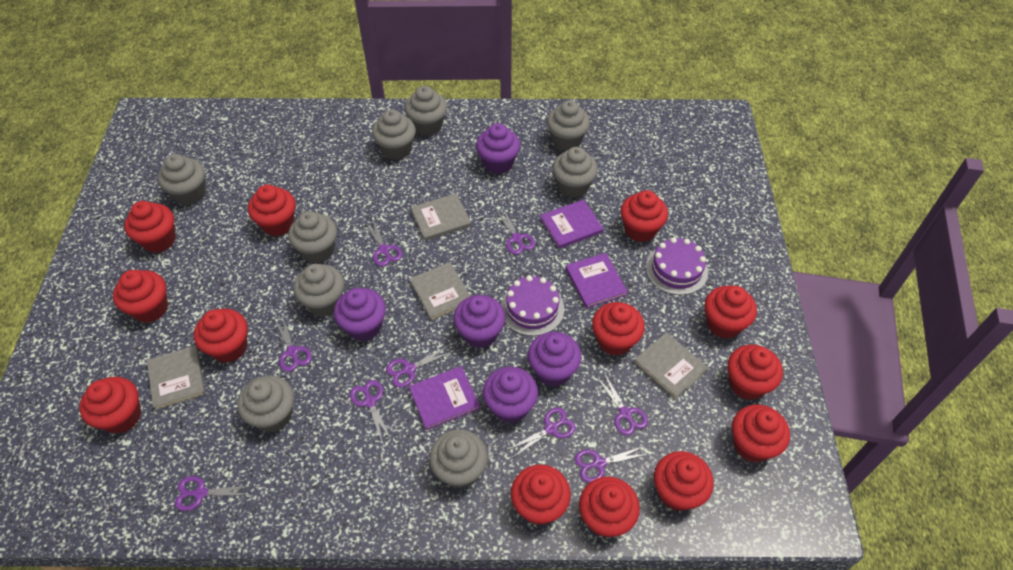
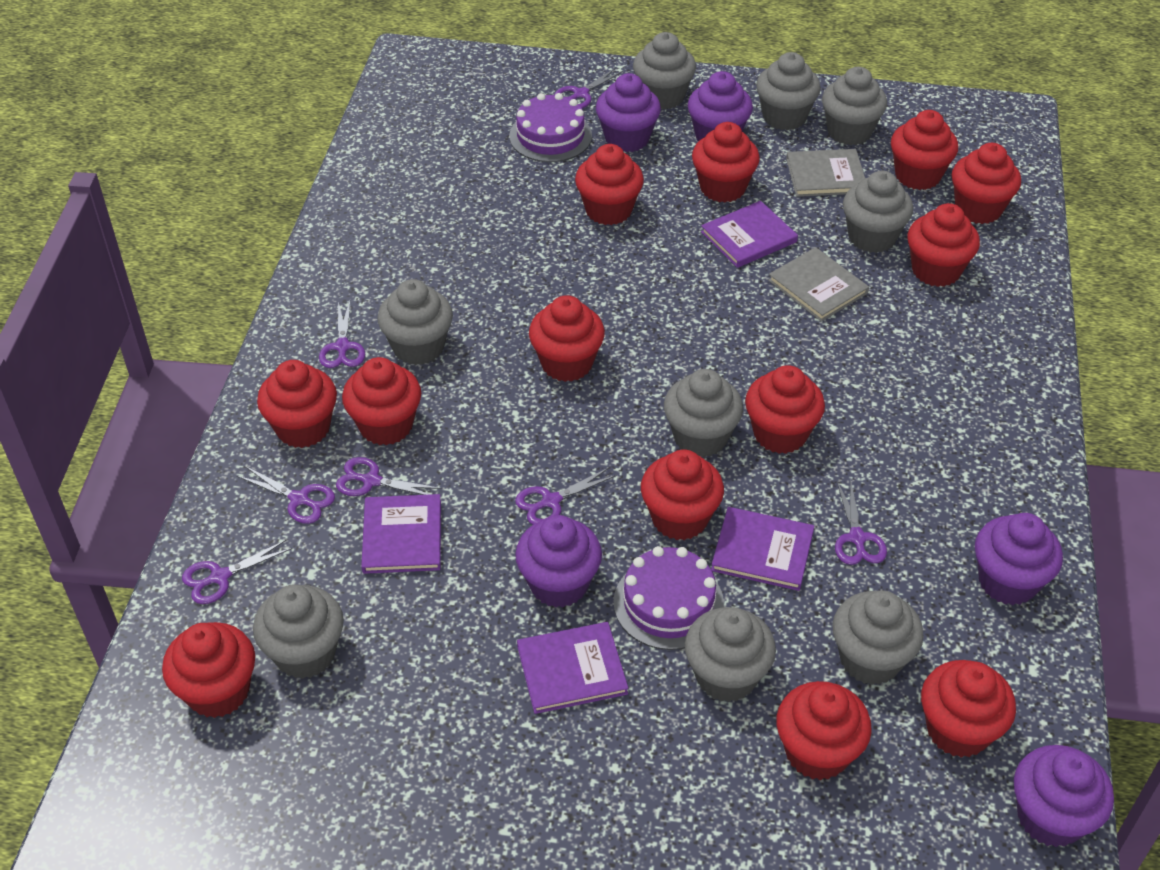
grey book: [147,346,206,410] [410,262,470,321] [411,193,471,241] [634,332,708,400] = 4 -> [768,247,869,322] [786,149,865,197] = 2
purple book: [409,366,480,430] [540,200,604,249] [565,253,628,308] = 3 -> [361,494,441,574] [517,622,628,714] [701,201,798,268] [711,507,814,591] = 4
purple scissors: [175,476,251,511] [275,316,312,372] [350,380,391,441] [365,219,402,266] [386,346,452,388] [497,208,535,255] [508,408,576,457] [575,446,648,483] [597,373,648,436] = 9 -> [182,539,292,604] [237,466,335,524] [319,301,365,368] [336,457,442,496] [515,467,617,525] [554,68,623,108] [835,479,887,565] = 7

